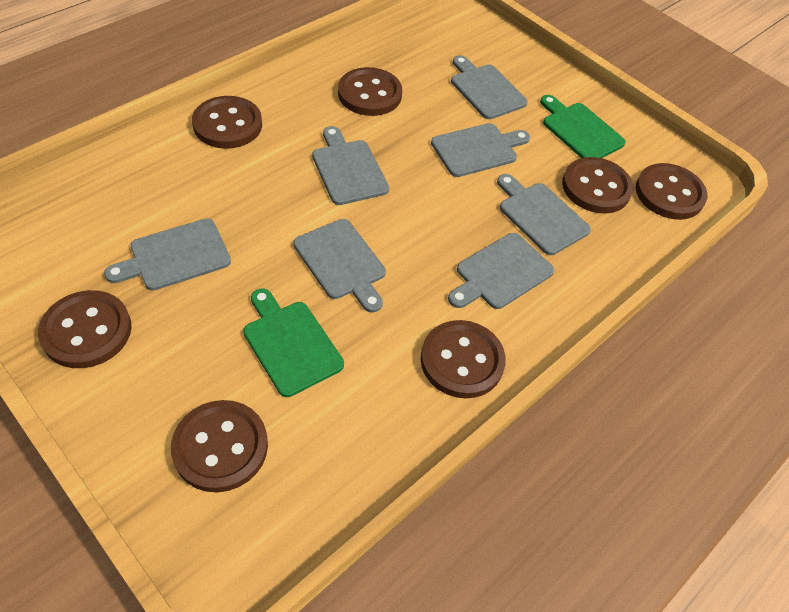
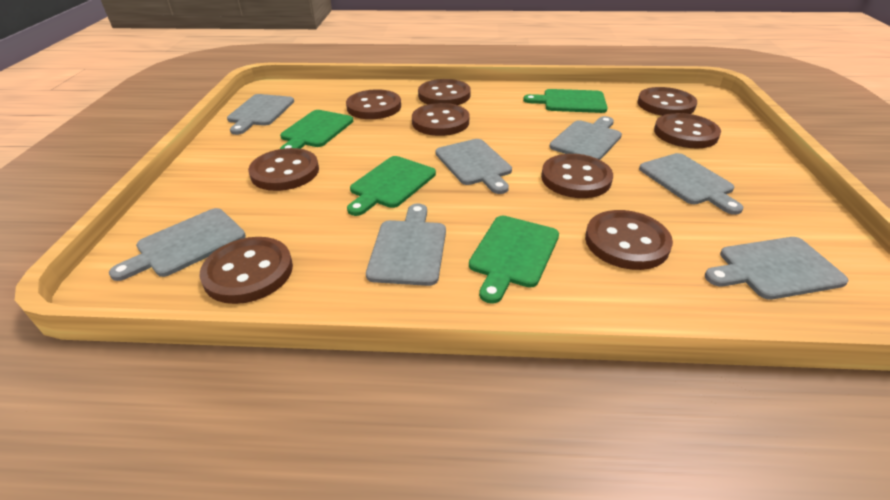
brown button: [38,290,132,368] [171,400,268,492] [192,96,262,149] [338,67,402,116] [421,320,506,398] [562,157,633,213] [636,163,708,220] = 7 -> [200,237,293,304] [248,148,319,191] [346,89,401,119] [412,103,469,136] [418,79,471,105] [541,154,613,198] [585,210,673,270] [637,87,697,116] [654,113,721,148] = 9
green cutting board: [243,288,344,397] [540,95,626,158] = 2 -> [280,110,353,149] [347,156,436,216] [469,216,559,304] [523,89,608,113] = 4

